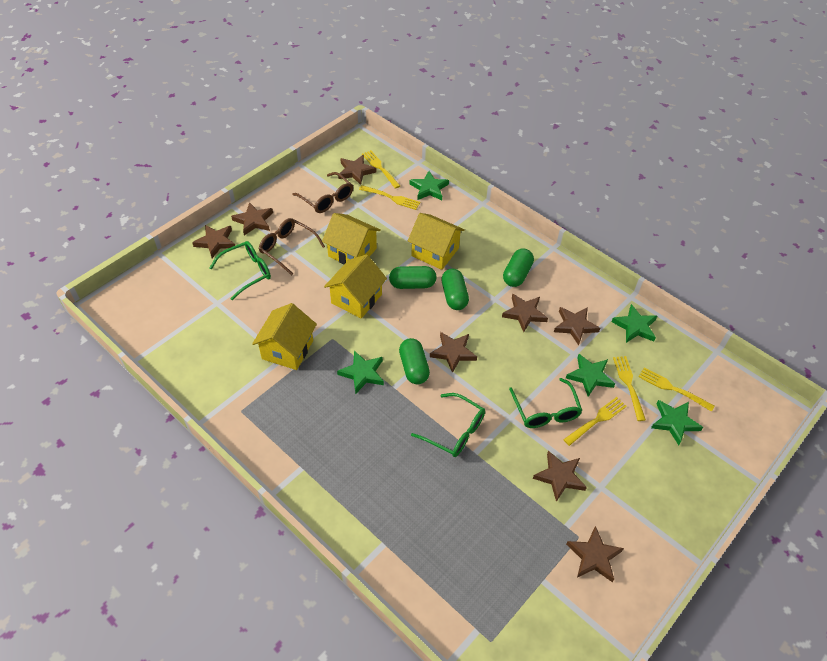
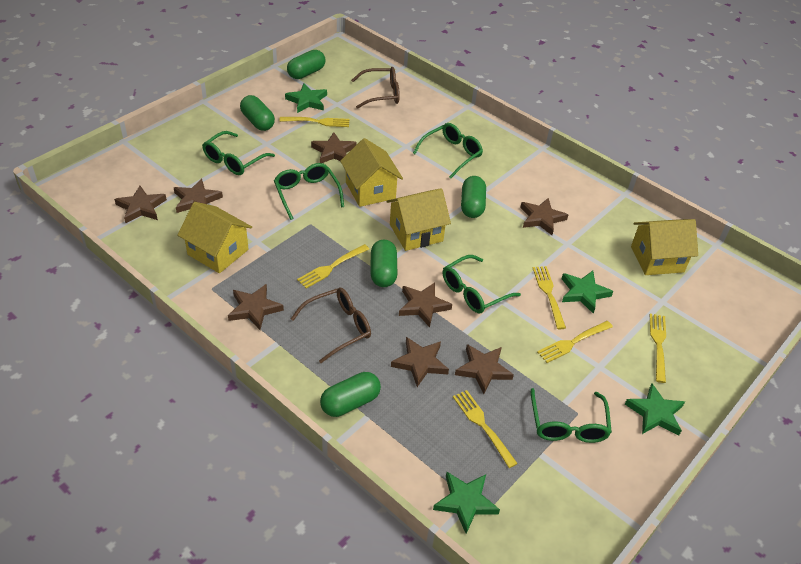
green capsule: [389,266,437,289] [399,338,430,385] [441,269,469,310] [503,248,534,287] = 4 -> [240,95,275,131] [287,50,325,79] [320,372,381,417] [371,240,397,287] [461,176,486,218] = 5
green glasses: [209,241,271,300] [411,393,485,457] [509,378,582,428] = 3 -> [202,131,275,175] [274,163,344,220] [413,123,483,178] [443,255,521,313] [531,388,612,443] = 5
green star: [337,351,384,394] [410,171,449,200] [566,354,615,397] [612,304,657,343] [651,400,703,445] = 5 -> [285,83,327,113] [433,472,500,534] [561,271,613,314] [625,384,685,436] = 4
yellow fork: [359,185,420,210] [362,150,400,189] [563,397,627,446] [613,356,646,421] [638,367,715,412] = 5 -> [279,117,349,127] [297,244,369,289] [453,390,518,468] [533,266,566,329] [537,321,613,363] [650,314,666,383] = 6

